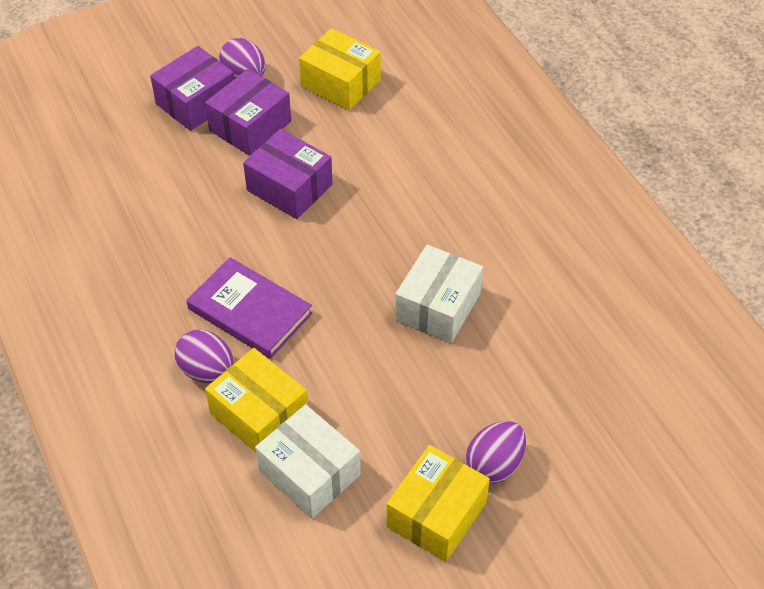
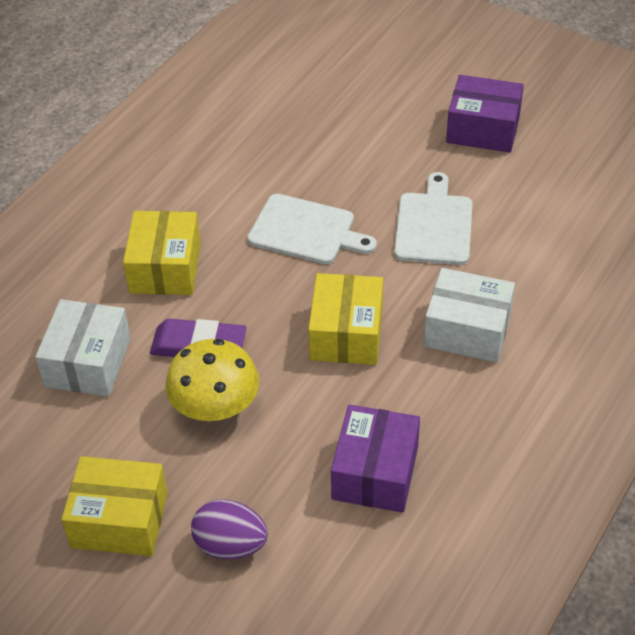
purple book: [187,257,313,359] = 1 -> none = 0
purple box: [150,46,234,131] [205,69,291,156] [243,129,333,219] = 3 -> [331,404,420,513] [446,75,524,153] = 2
purple egg: [175,330,234,384] [219,38,265,79] [466,421,526,484] = 3 -> [191,499,268,559] = 1
purple eraser: none = 0 -> [150,319,246,357] = 1
white cutting board: none = 0 -> [248,194,377,264] [394,172,473,265] = 2
yellow mushroom: none = 0 -> [165,339,259,421] = 1

